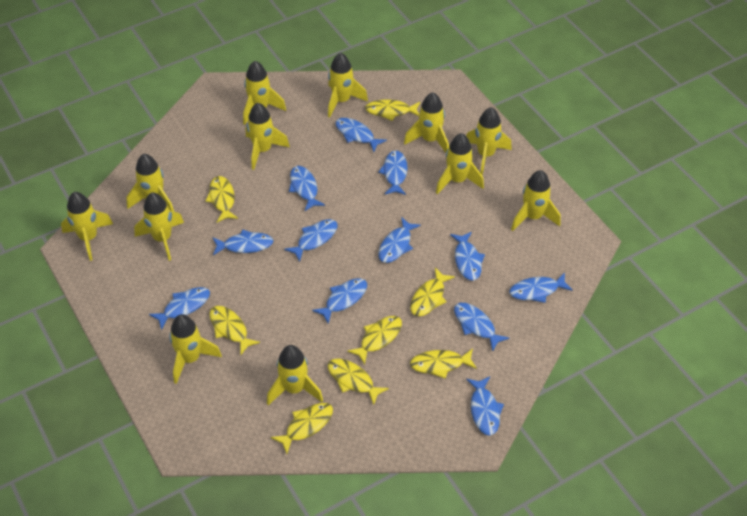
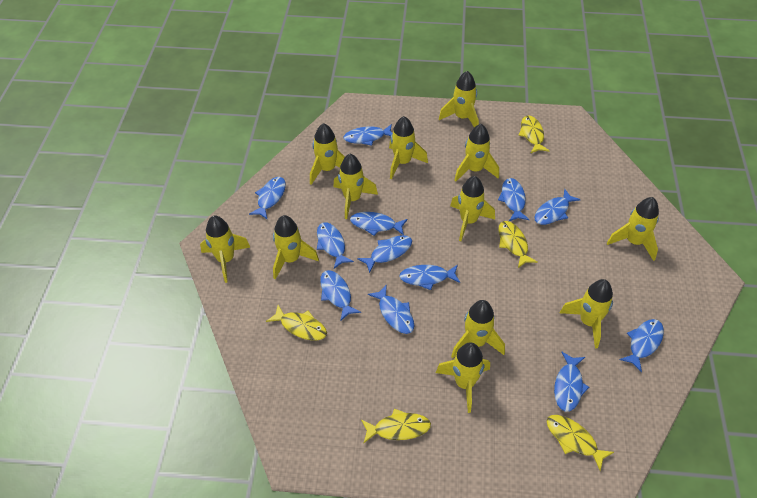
yellow fish: [205,176,238,222] [210,306,260,355] [271,403,333,454] [328,359,389,405] [347,316,402,365] [365,99,420,121] [410,268,455,316] [410,348,477,379] = 8 -> [266,305,327,340] [361,409,431,443] [498,221,538,268] [518,116,549,154] [547,415,614,471] = 5

